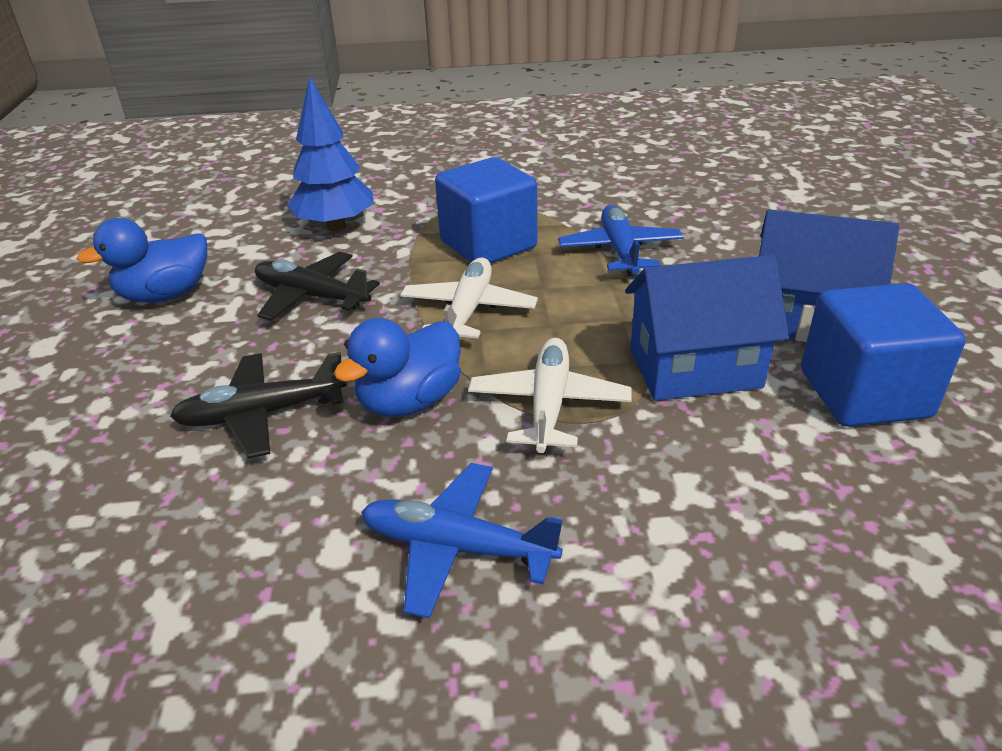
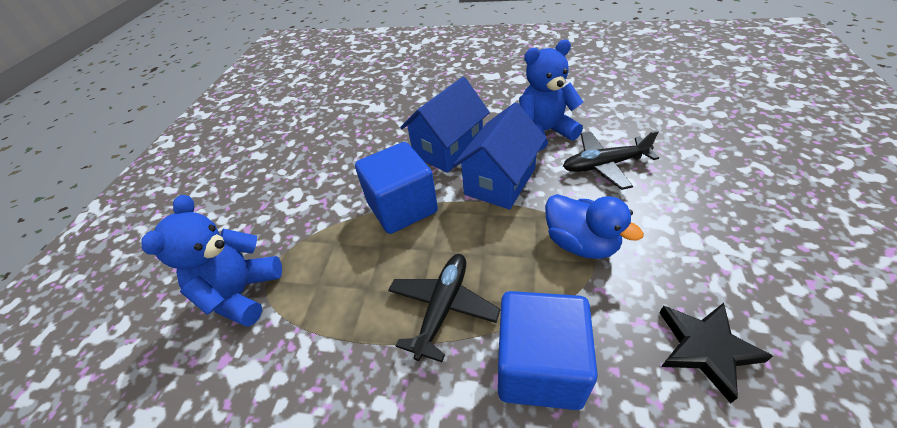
black star: none = 0 -> [659,303,773,403] = 1
blue duck: [77,218,207,303] [334,318,461,417] = 2 -> [545,194,644,259] = 1
blue plane: [361,463,563,619] [558,205,683,276] = 2 -> none = 0
blue teddy bear: none = 0 -> [141,195,282,327] [519,40,583,151] = 2
blue tree: [287,76,374,231] = 1 -> none = 0
white plane: [400,258,538,338] [468,338,632,453] = 2 -> none = 0

